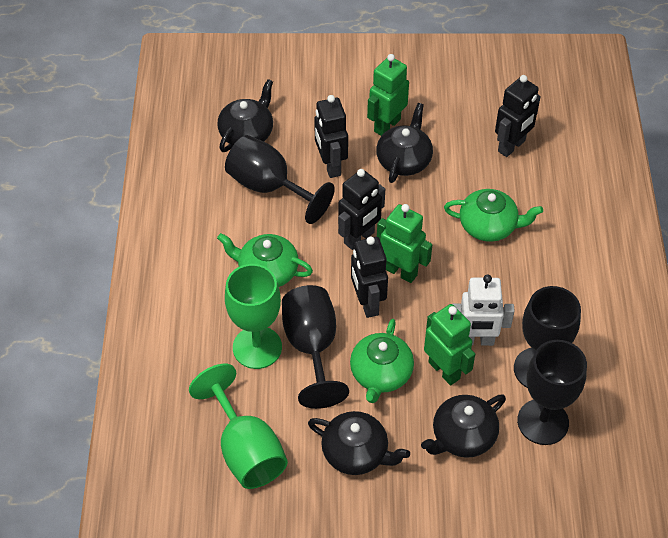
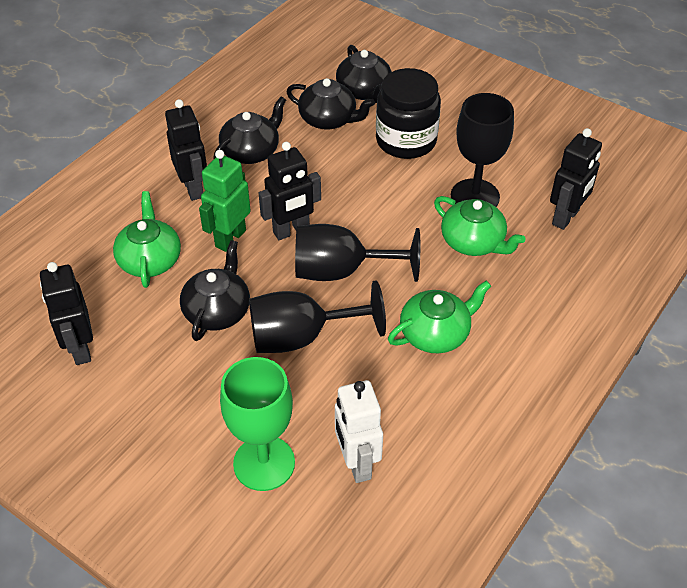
black goblet: [225,135,335,224] [282,285,349,409] [514,286,581,388] [517,340,587,445] = 4 -> [249,280,386,353] [295,224,420,282] [451,93,514,207] = 3
black jar: none = 0 -> [376,68,441,159] = 1
green goblet: [189,364,288,489] [225,264,282,369] = 2 -> [220,357,295,491] = 1
green robot: [367,54,409,136] [377,204,432,283] [424,304,475,385] = 3 -> [199,150,251,252] = 1

